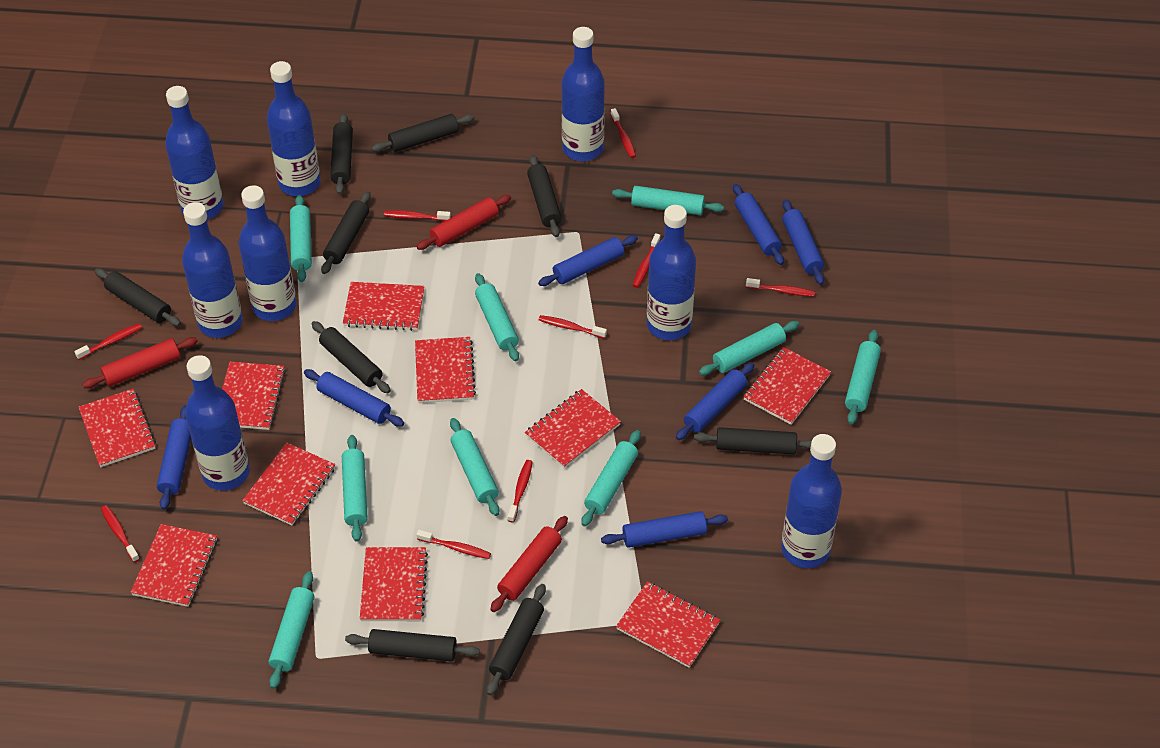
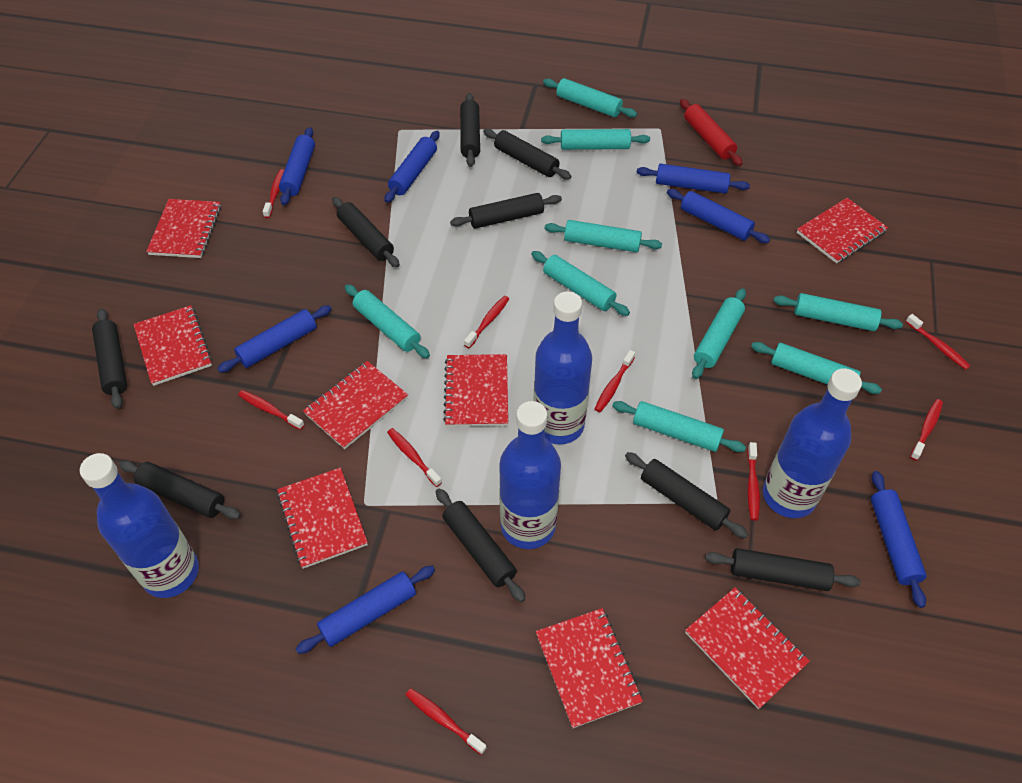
blue bottle: [165,86,224,220] [182,202,243,338] [185,355,250,491] [239,185,297,321] [267,61,321,196] [561,27,605,161] [647,205,696,340] [781,434,842,568] = 8 -> [80,453,199,598] [499,401,561,549] [533,291,592,444] [763,369,862,518] = 4
red notebook: [79,389,156,467] [130,524,217,607] [222,362,286,430] [242,443,335,525] [343,282,424,331] [360,547,428,621] [415,337,476,403] [525,389,621,468] [616,581,720,668] [743,347,831,425] = 10 -> [133,305,212,386] [146,199,221,258] [277,467,368,569] [303,361,408,449] [443,354,508,427] [536,608,643,728] [685,588,810,709] [797,198,888,263] = 8
red rolling pin: [82,337,198,388] [416,195,511,250] [490,516,568,612] = 3 -> [680,99,743,166] = 1

